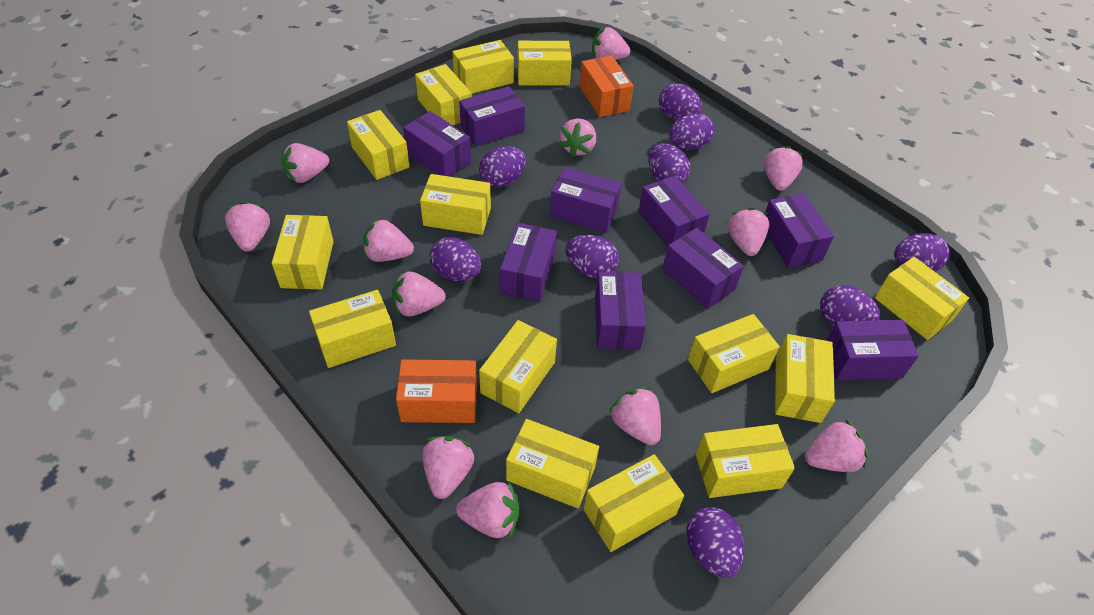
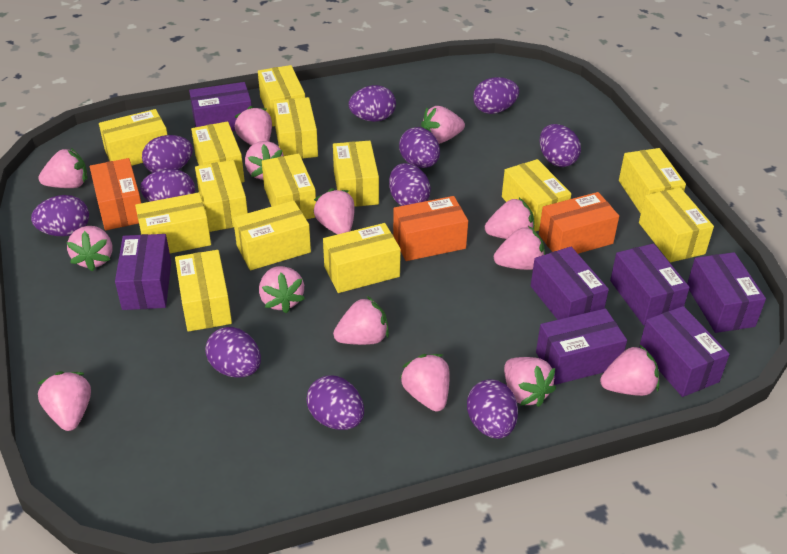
orange box: [396,359,477,423] [579,55,634,117] = 2 -> [90,158,141,230] [393,196,468,261] [539,192,619,254] = 3
pink strawberry: [225,201,270,252] [282,143,329,183] [363,218,414,262] [392,271,446,316] [422,436,474,499] [456,482,519,539] [559,118,596,157] [592,27,631,60] [608,387,661,445] [727,207,769,256] [763,146,803,191] [805,419,868,472] = 12 -> [37,371,91,431] [38,148,88,188] [67,226,112,271] [235,106,272,145] [245,141,284,180] [259,266,305,313] [313,188,355,234] [333,296,389,345] [400,354,450,412] [421,106,465,144] [485,198,534,239] [494,226,545,270] [504,357,556,407] [600,344,659,396] = 14
purple box: [403,111,471,177] [459,86,525,147] [500,223,557,302] [550,167,622,233] [595,271,646,350] [638,176,710,247] [662,228,744,309] [765,193,834,268] [826,320,919,380] = 9 -> [115,234,171,310] [189,82,252,131] [531,247,609,320] [536,308,627,385] [610,243,690,325] [639,306,730,397] [687,252,766,333] = 7
purple egg: [430,237,481,281] [479,146,526,187] [565,235,619,279] [649,143,691,184] [659,83,702,120] [669,113,714,150] [686,507,744,578] [820,285,880,325] [895,233,950,272] = 9 -> [31,195,89,236] [140,169,195,202] [142,135,193,173] [205,327,261,378] [306,376,364,430] [349,85,396,122] [389,163,431,206] [399,127,440,168] [467,379,518,439] [473,77,519,114] [540,124,581,167] = 11

